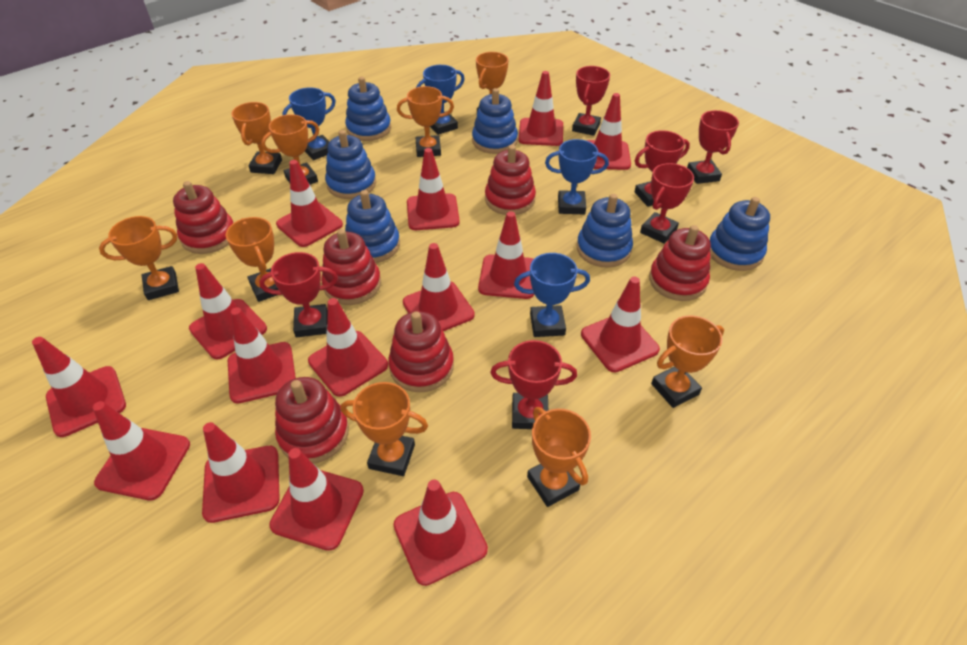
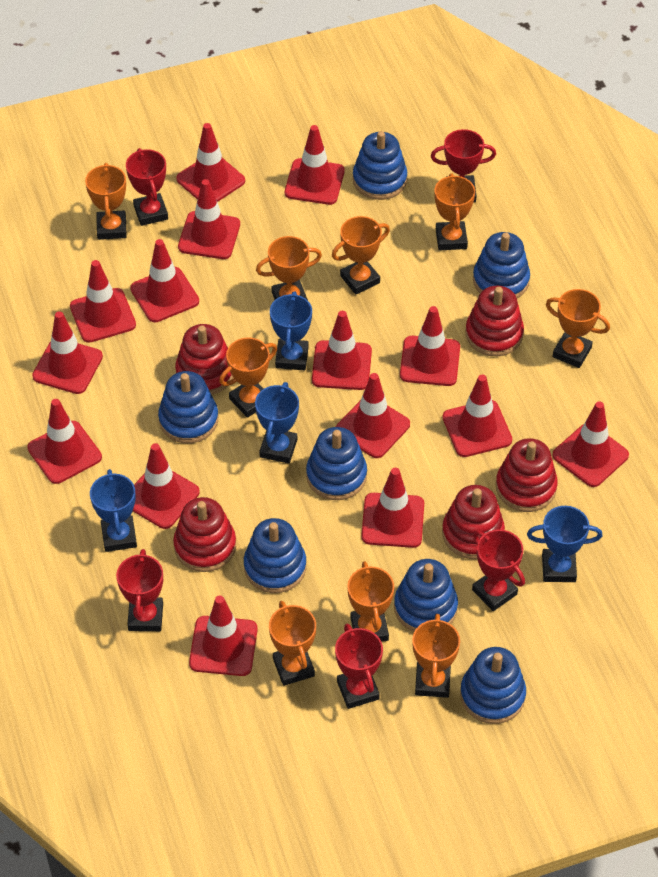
blue stacking toy: [325,130,376,199] [345,77,391,141] [345,190,400,263] [472,88,518,154] [577,194,633,268] [710,197,770,271] = 6 -> [158,371,218,443] [244,518,306,593] [306,427,367,500] [353,131,407,200] [394,559,458,632] [460,647,526,724] [473,232,530,298] = 7
red stacking toy: [173,181,233,254] [275,377,349,464] [321,229,381,305] [388,311,454,392] [485,145,536,215] [649,225,711,301] = 6 -> [173,497,236,572] [175,324,233,395] [442,485,505,559] [466,285,524,356] [496,438,558,512] = 5
red trophy: [259,252,338,337] [490,340,577,429] [572,66,610,136] [635,130,690,207] [640,163,694,244] [687,110,739,184] = 6 -> [116,549,163,631] [126,148,168,226] [335,624,383,709] [431,129,496,203] [472,529,525,611] = 5

